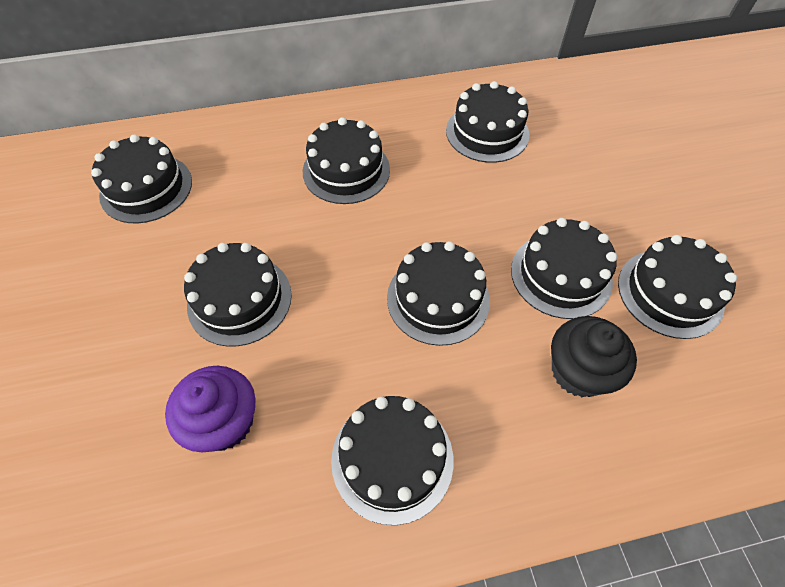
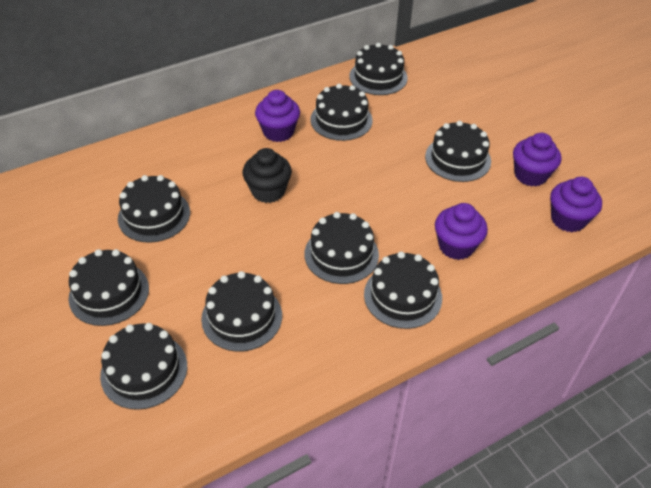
black cake: [91,134,192,223] [184,243,292,347] [303,117,390,204] [331,396,454,525] [387,241,490,346] [446,81,529,163] [511,218,617,319] [618,235,737,339] = 8 -> [68,249,149,326] [100,323,187,410] [118,175,190,243] [201,271,282,352] [305,212,379,284] [310,84,372,141] [349,43,408,95] [364,251,442,329] [425,121,491,182] = 9
purple cupcake: [165,366,256,452] = 1 -> [255,90,300,142] [435,203,488,260] [513,133,561,186] [550,177,602,232] = 4

